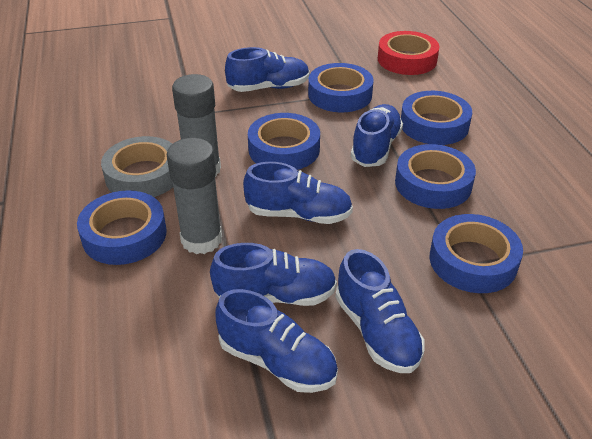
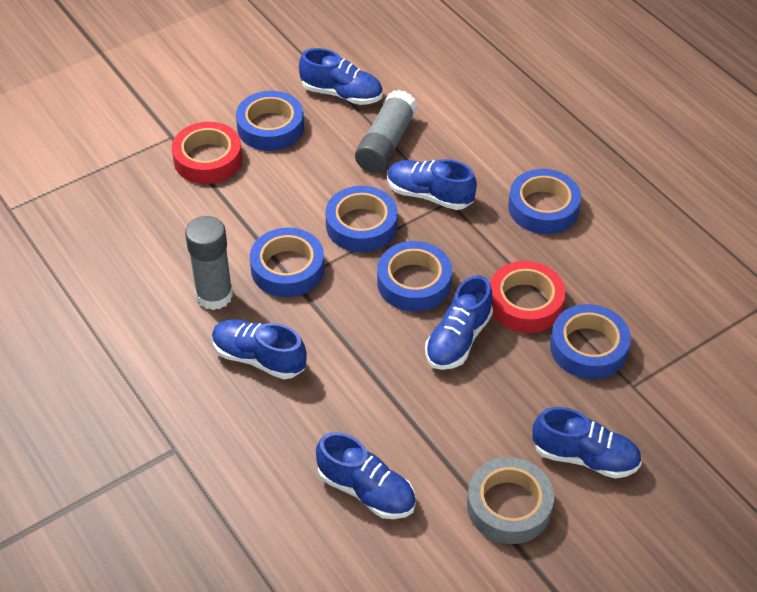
red tape: [378,31,439,75] = 1 -> [172,122,242,184] [490,261,566,333] = 2

